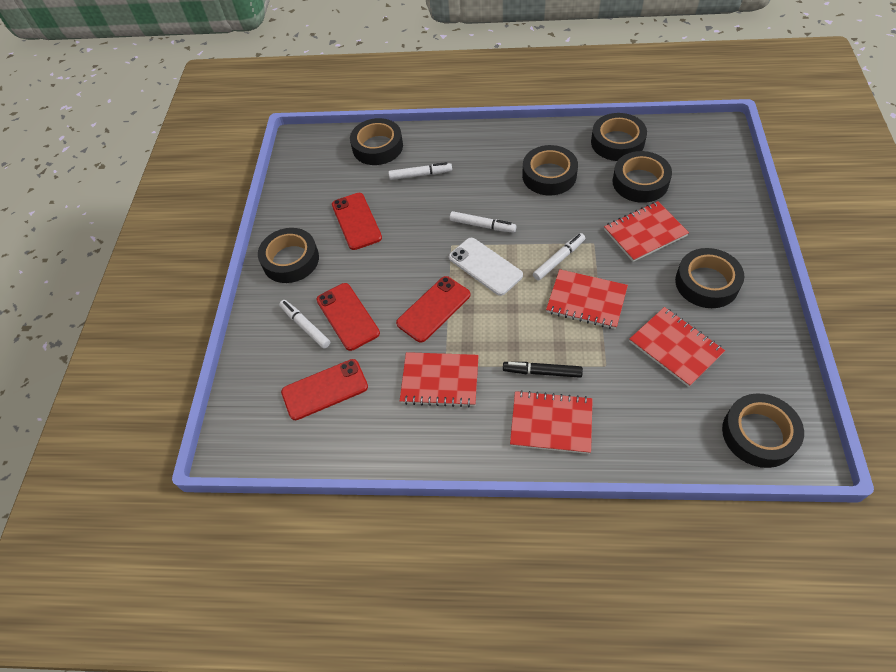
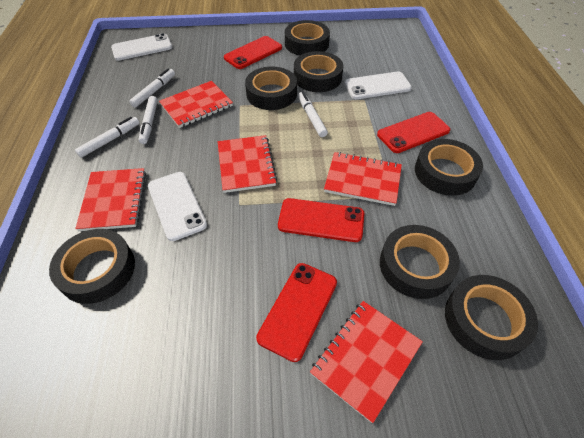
black marker: [503,362,583,378] = 1 -> none = 0
white phone: [449,238,523,296] = 1 -> [111,33,172,61] [148,172,207,241] [344,71,412,99] = 3

